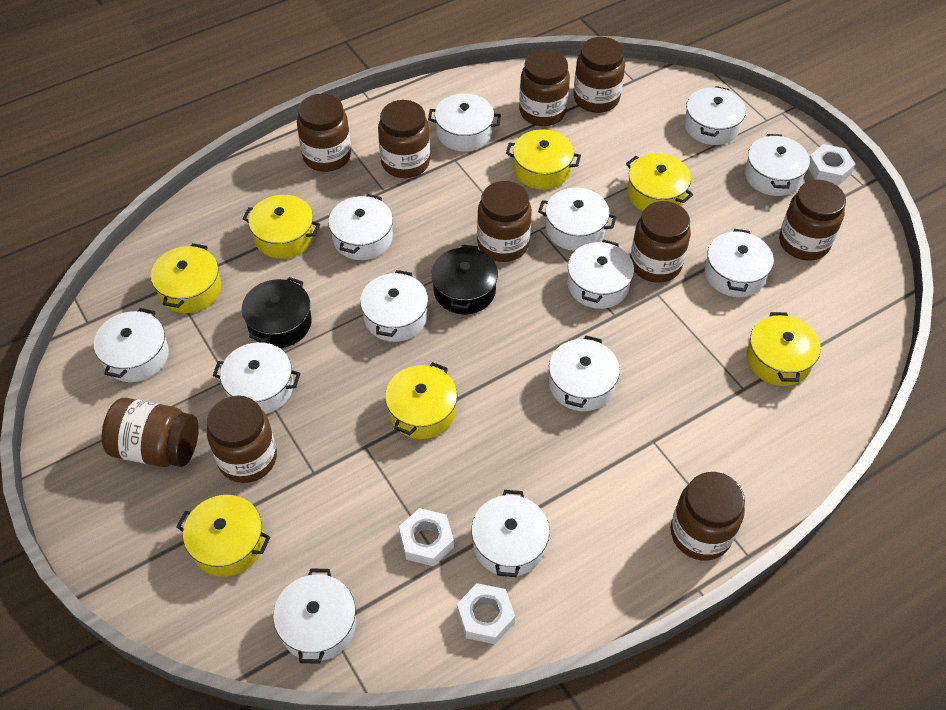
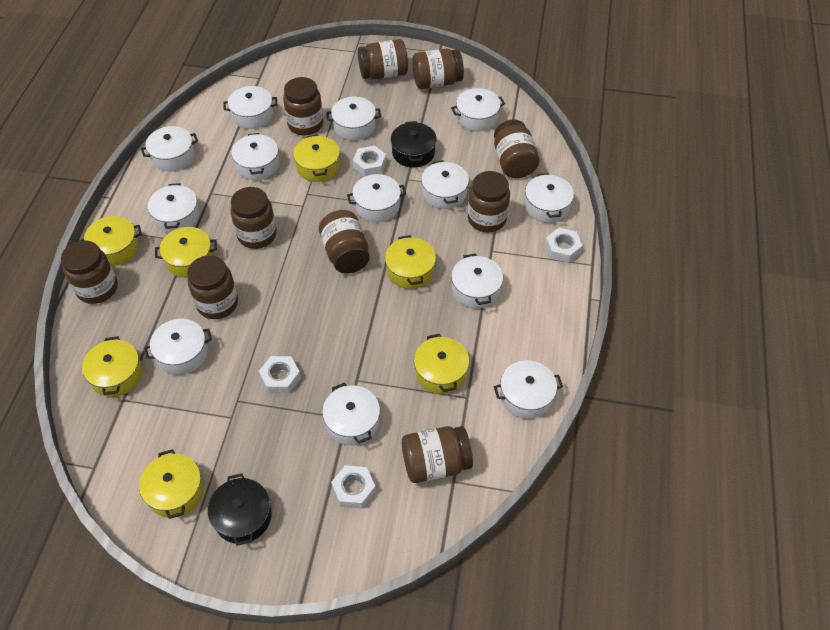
white nut: [399,508,454,566] [457,583,515,644] [809,144,855,186] = 3 -> [259,356,301,393] [331,465,376,509] [353,146,386,177] [545,228,583,263] = 4

